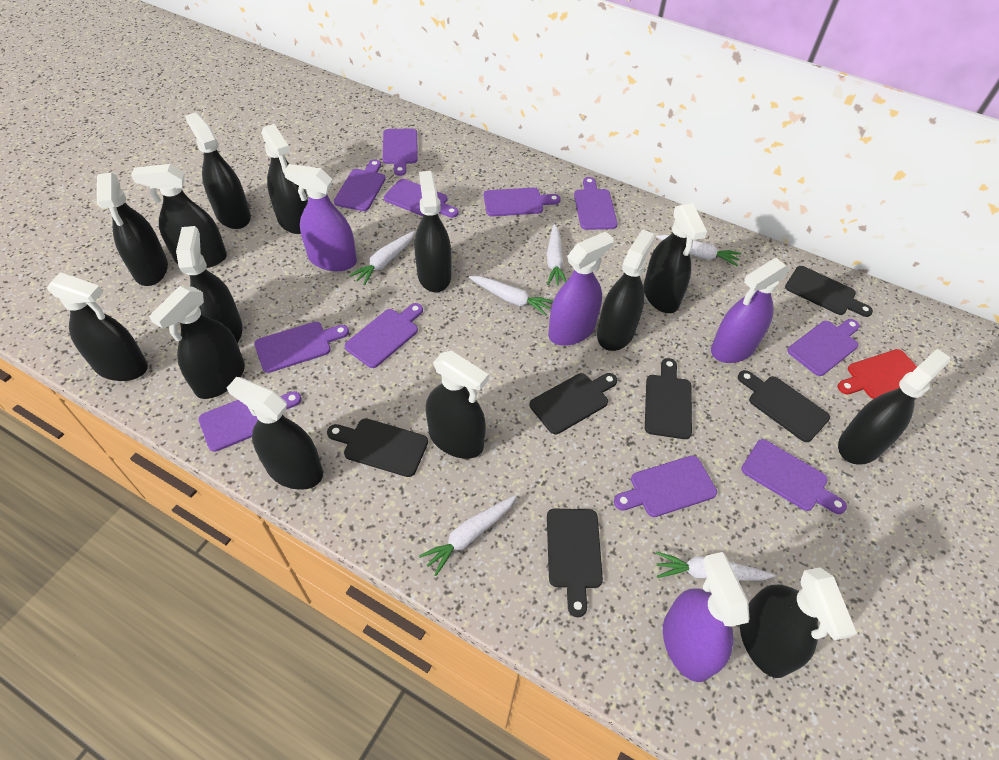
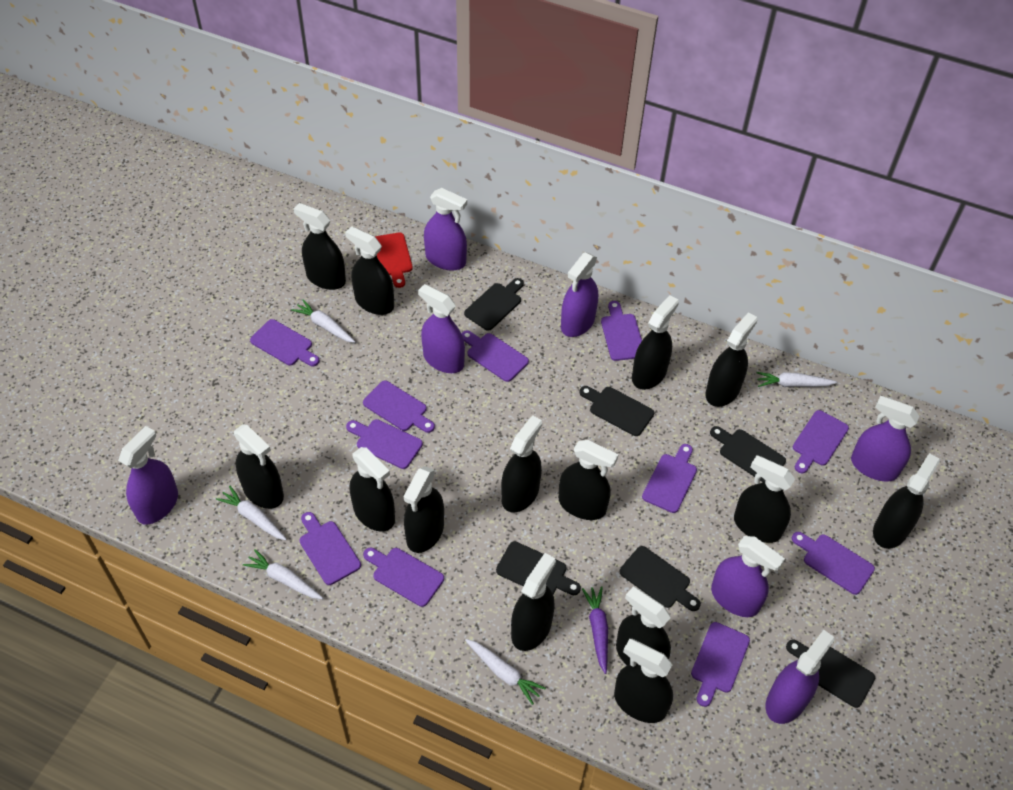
purple carrot: none = 0 -> [582,586,608,674] = 1
purple spray bottle: [284,164,357,271] [548,231,614,346] [663,552,750,682] [711,258,790,363] = 4 -> [118,426,178,525] [418,284,465,373] [424,188,467,271] [561,252,598,337] [711,536,785,617] [766,630,834,724] [851,396,919,482] = 7
white carrot: [349,231,415,285] [419,495,516,576] [469,276,553,316] [547,224,566,285] [656,235,741,266] [656,551,775,581] = 6 -> [216,486,287,540] [243,549,323,599] [291,299,355,343] [465,639,546,705] [756,372,837,387] = 5

